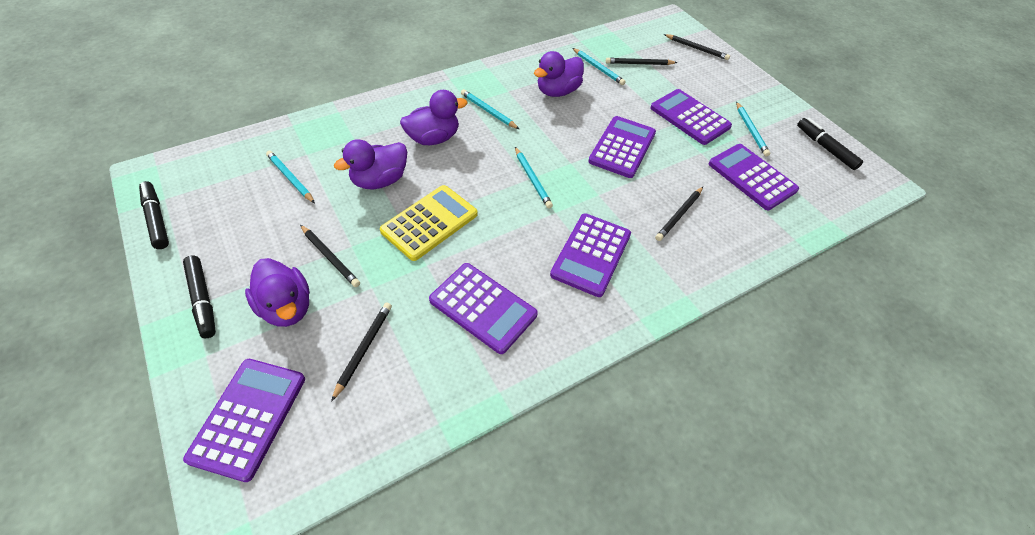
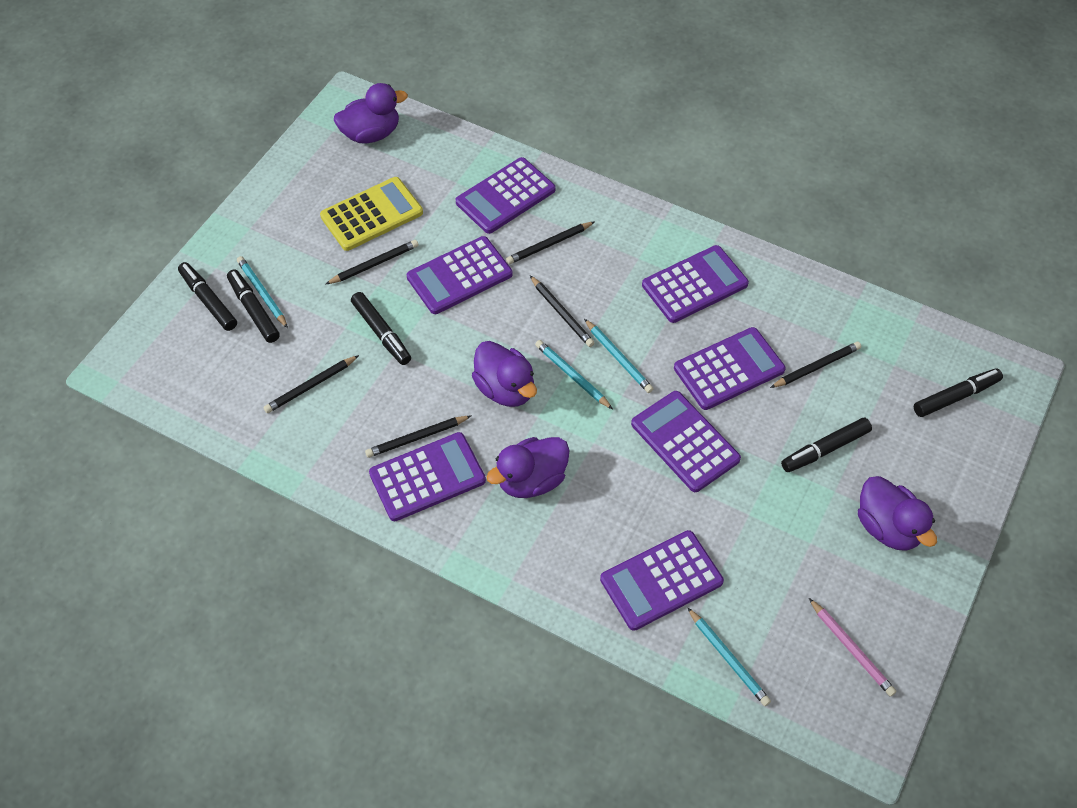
black marker: [139,181,169,249] [183,256,216,338] [797,118,863,170] = 3 -> [178,262,237,331] [227,270,280,343] [351,292,411,365] [781,418,872,472] [914,368,1003,417] = 5
black pencil: [300,225,360,287] [331,303,392,402] [606,58,678,65] [655,187,703,241] [664,34,730,60] = 5 -> [263,355,359,413] [326,240,419,284] [365,416,471,458] [506,221,595,264] [530,276,594,347] [770,342,861,388] = 6
pink pencil: none = 0 -> [809,598,896,697] = 1
purple calculator: [183,359,305,482] [429,263,538,354] [550,213,631,297] [588,116,656,178] [650,89,732,145] [709,144,799,210] = 6 -> [369,432,486,521] [407,236,513,314] [456,157,556,234] [600,530,724,631] [631,391,741,492] [642,245,749,323] [674,327,786,410] = 7
turquoise pencil: [266,151,315,203] [461,89,519,129] [515,147,553,209] [572,48,626,85] [736,102,770,157] = 5 -> [237,256,288,328] [535,340,613,409] [584,319,654,393] [687,607,771,706] = 4

